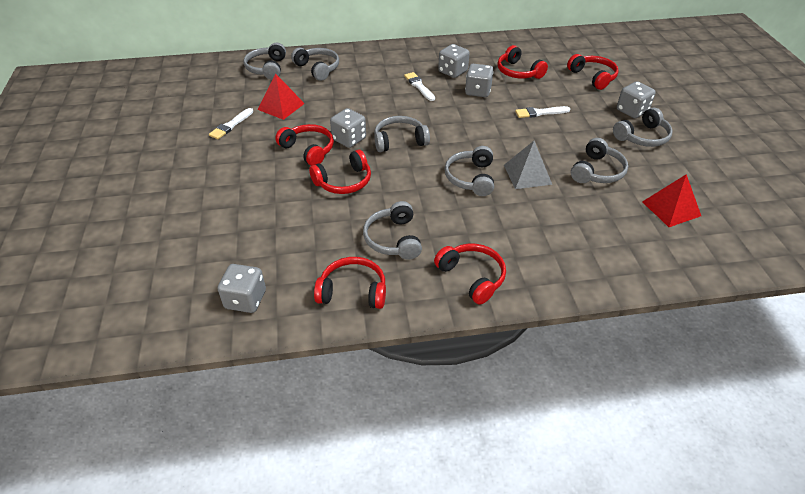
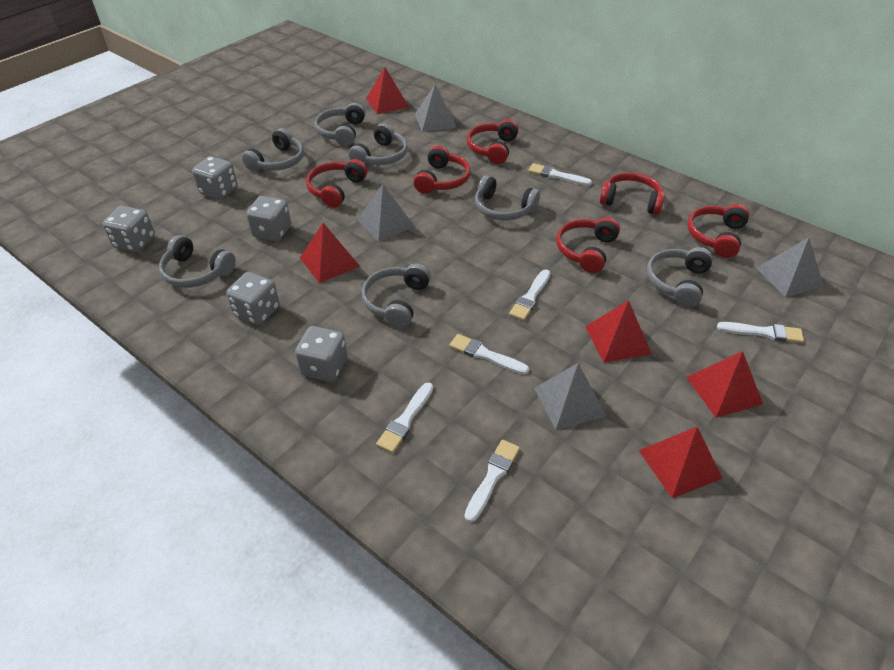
grey pyramid: [504,141,552,189] = 1 -> [357,184,415,242] [415,85,457,132] [534,363,607,430] [756,237,824,297] = 4
red pyramid: [257,74,305,120] [642,174,701,227] = 2 -> [300,223,360,283] [366,67,409,114] [585,300,652,363] [639,427,723,498] [686,351,763,418] = 5
white brush: [209,108,253,139] [404,72,435,101] [515,106,570,118] = 3 -> [376,382,433,453] [449,334,529,375] [465,440,520,522] [509,269,550,321] [528,163,592,186] [717,322,804,343] = 6

